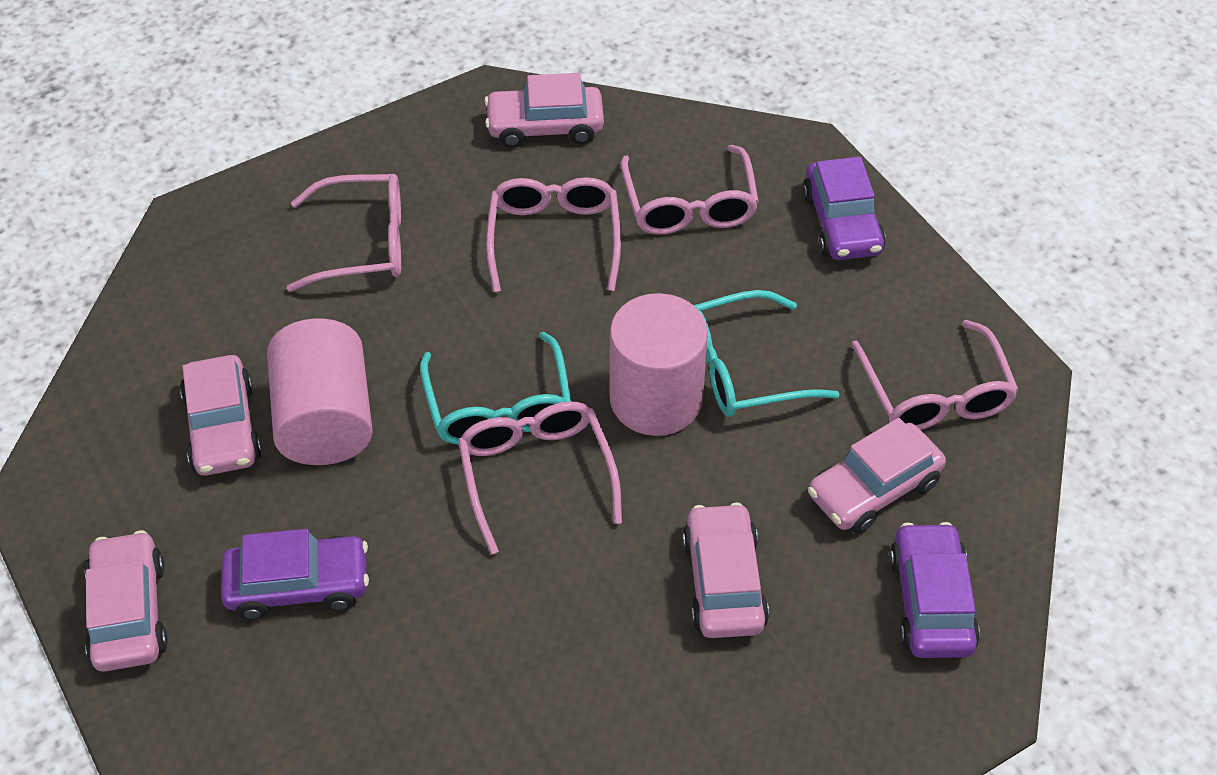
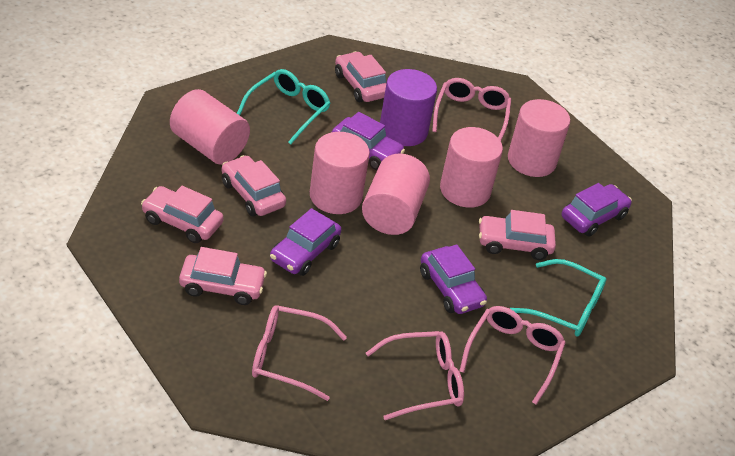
pink cylinder: [267,319,373,465] [610,293,708,436] = 2 -> [170,89,250,165] [310,132,370,214] [362,153,430,235] [440,127,503,208] [508,99,570,177] = 5
pink glasses: [287,174,401,292] [458,401,622,555] [486,177,621,292] [621,145,759,234] [851,320,1019,430] = 5 -> [252,305,347,401] [366,331,464,420] [432,78,511,141] [459,306,566,405] = 4
purple car: [221,529,369,620] [802,157,886,260] [889,522,980,658] = 3 -> [270,208,341,276] [332,112,405,170] [420,244,487,314] [562,183,632,237] = 4
purple cylinder: none = 0 -> [380,69,437,146] = 1

